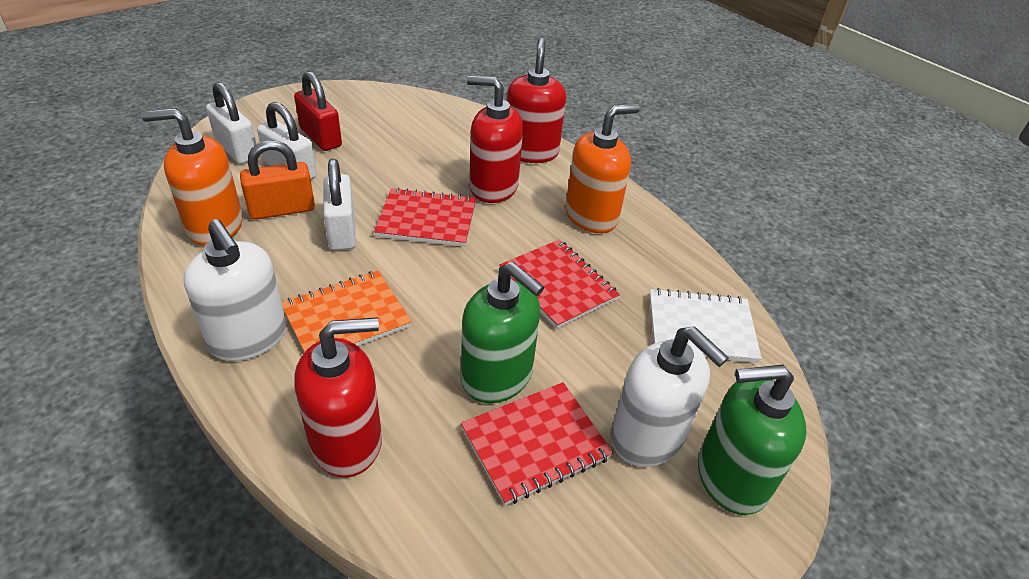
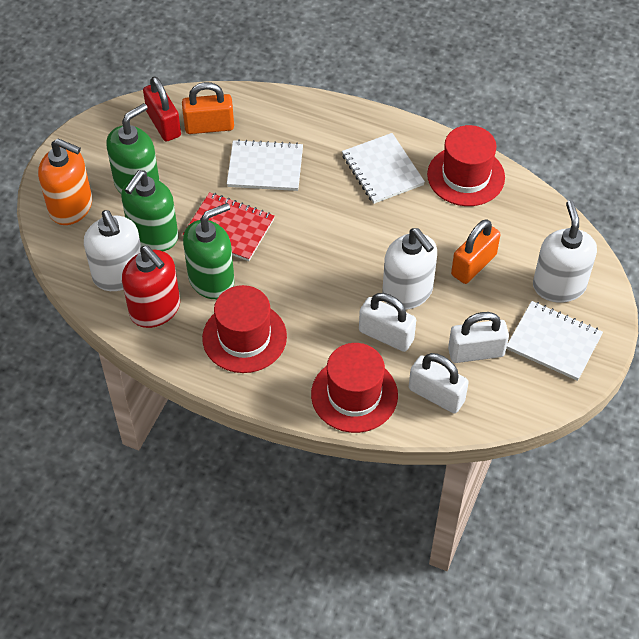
green soap dispenser: [461,262,544,403] [698,365,807,515] = 2 -> [106,103,160,194] [121,170,179,251] [183,203,235,299] = 3
orange notebook: [282,271,412,353] = 1 -> none = 0
orange padlock: [240,140,315,220] = 1 -> [182,82,234,134] [451,219,501,284] = 2
orange soap dispenser: [141,108,243,246] [565,104,640,233] = 2 -> [38,139,92,225] = 1
red hat: none = 0 -> [202,285,287,373] [311,343,398,433] [427,125,505,206] = 3
red notebook: [374,188,476,247] [461,382,613,505] [499,239,620,329] = 3 -> [183,192,275,261] = 1
red soap dispenser: [295,317,382,478] [467,76,523,203] [507,38,566,163] = 3 -> [122,246,180,328] = 1
white notebook: [649,288,762,363] = 1 -> [227,139,303,191] [342,133,425,204] [506,301,603,381] = 3
white soap dispenser: [184,219,286,361] [611,326,729,467] = 2 -> [84,210,141,291] [382,228,437,310] [533,200,597,303] = 3

